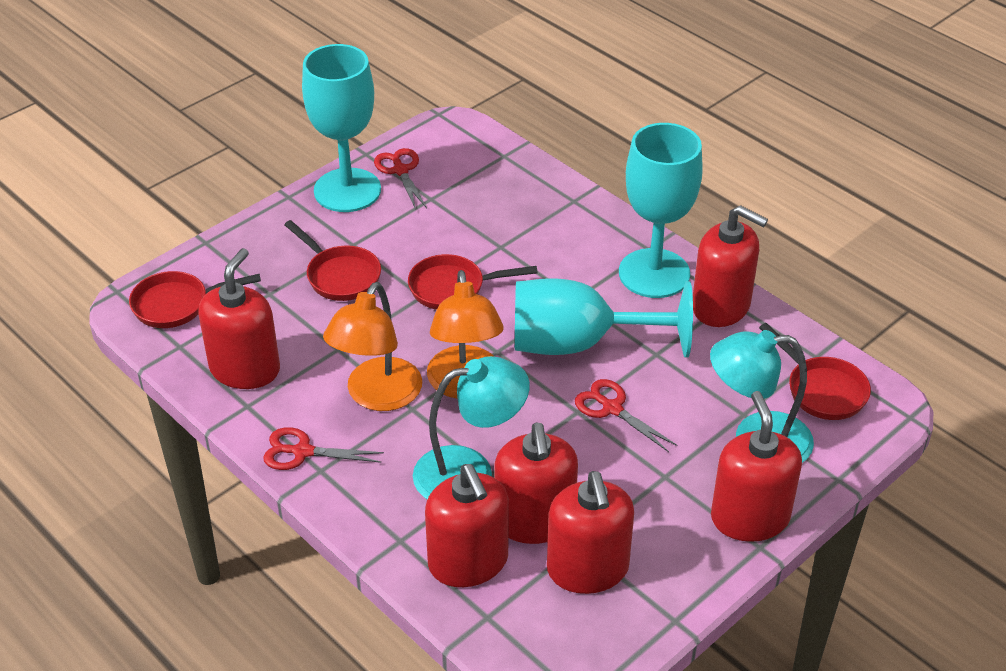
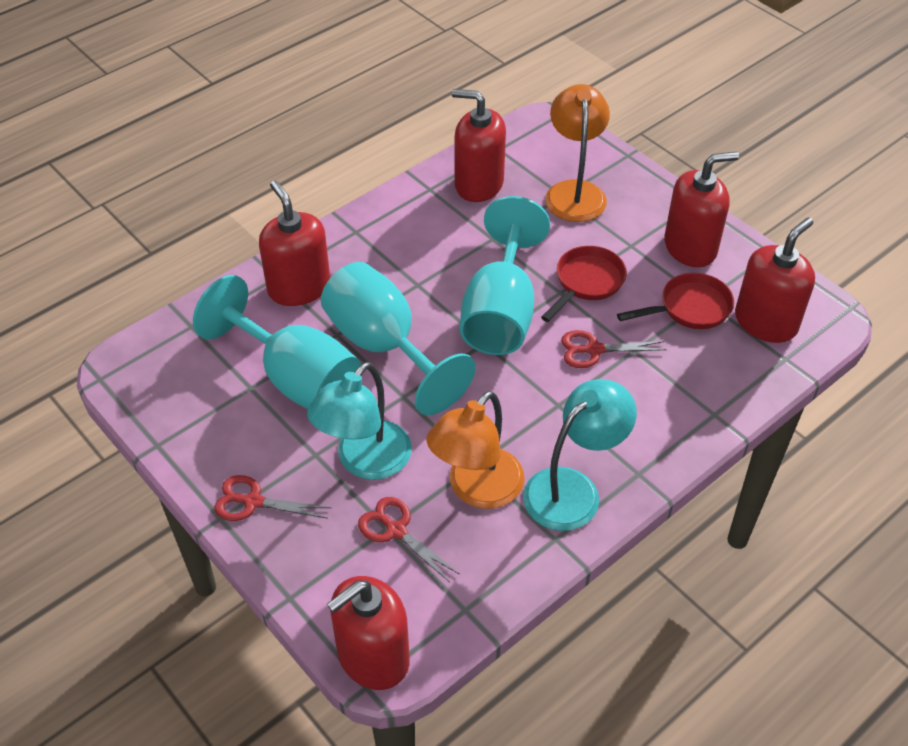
red pan: [129,271,261,328] [284,220,381,301] [408,254,538,310] [759,323,871,420] = 4 -> [541,246,627,322] [617,273,734,329] = 2
red soap dispenser: [198,248,280,389] [425,464,509,587] [495,422,578,544] [547,471,634,594] [693,205,768,327] [711,391,802,542] = 6 -> [259,181,330,306] [327,576,410,690] [452,89,506,202] [664,151,739,267] [735,217,815,343] = 5

